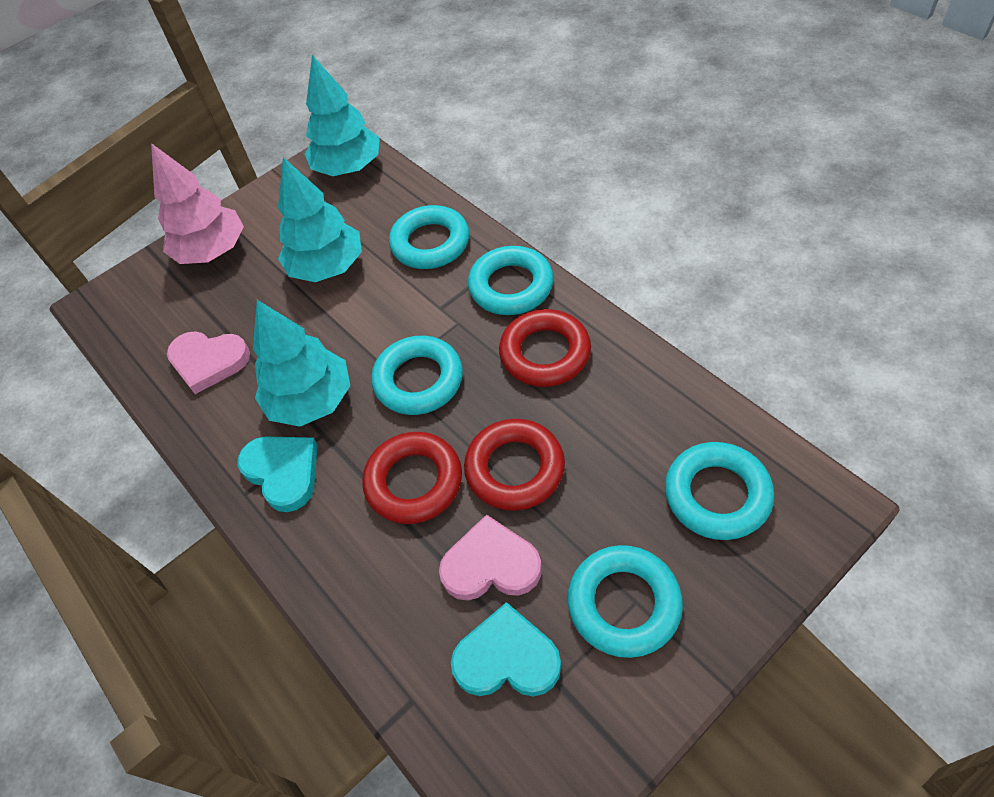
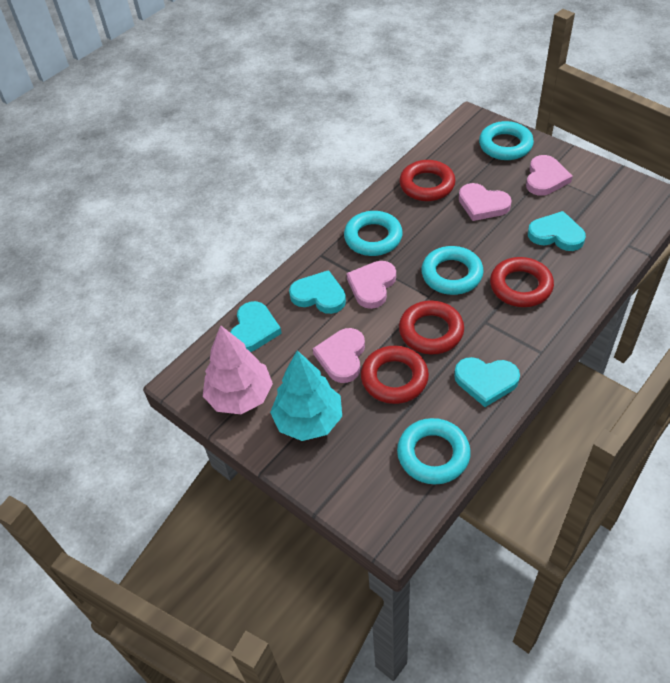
pink heart: [167,331,250,394] [439,514,542,600] = 2 -> [312,328,365,383] [346,261,396,309] [459,183,512,221] [526,155,573,196] = 4
red ring: [362,432,462,524] [464,419,565,511] [499,309,591,387] = 3 -> [361,346,429,404] [399,160,455,201] [399,300,464,354] [490,257,554,307] = 4
turquoise heart: [237,437,318,512] [451,602,561,696] = 2 -> [230,301,282,352] [289,270,346,314] [454,357,520,407] [528,211,586,251] = 4
turquoise ring: [371,336,463,415] [389,205,469,269] [468,246,554,315] [567,545,683,658] [665,442,774,540] = 5 -> [344,211,403,256] [397,418,471,485] [421,246,484,295] [479,121,534,160] = 4
turquoise tree: [253,300,350,427] [278,157,362,282] [305,55,380,176] = 3 -> [270,350,342,441] = 1

